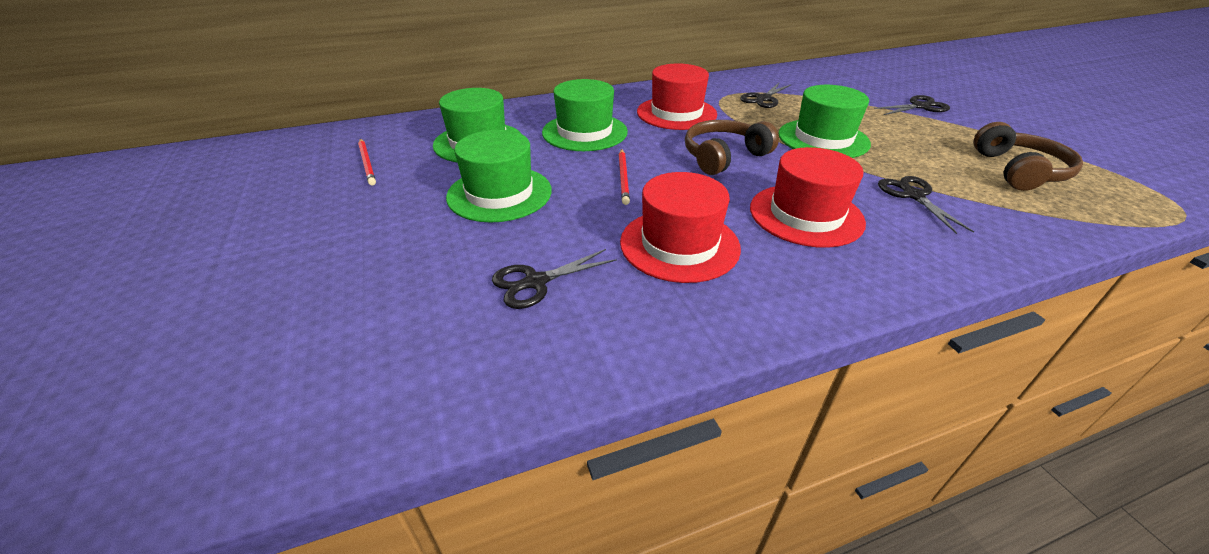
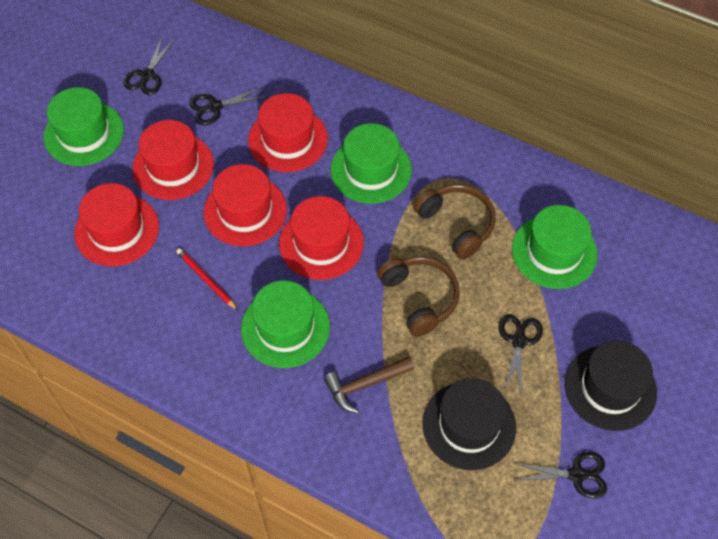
black hat: none = 0 -> [422,378,516,470] [565,341,657,431] = 2
brown hammer: none = 0 -> [324,356,414,414] = 1
red hat: [620,172,741,283] [637,63,717,130] [750,147,866,248] = 3 -> [74,183,159,266] [132,120,214,200] [203,164,287,246] [248,93,328,172] [279,196,364,280] = 5
red pencil: [358,139,376,185] [619,149,630,205] = 2 -> [176,248,238,311] = 1

